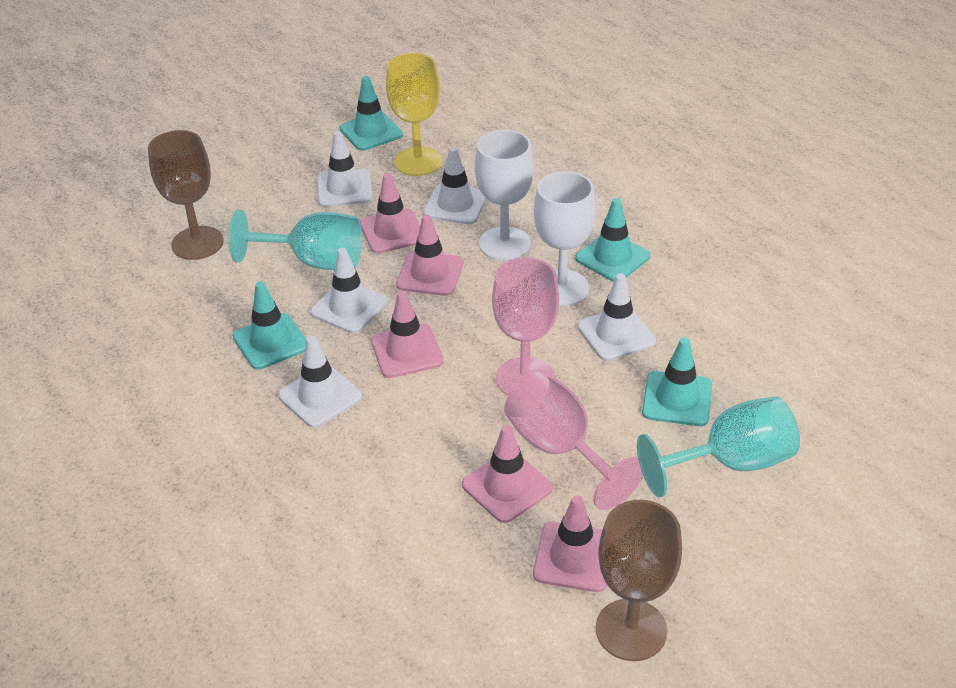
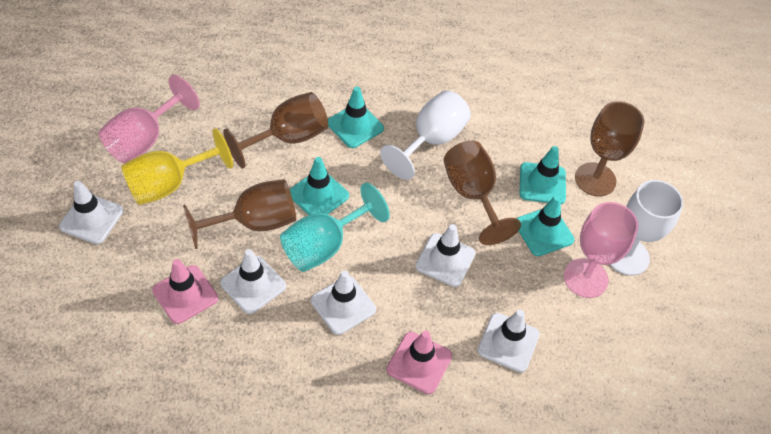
brown goblet: [148,130,224,260] [596,500,682,661] = 2 -> [183,179,296,249] [223,92,328,168] [443,141,521,245] [575,101,644,197] = 4
pink traffic cone: [360,173,420,253] [371,291,443,378] [396,215,463,296] [462,425,553,523] [533,495,607,592] = 5 -> [152,259,218,324] [387,330,452,394] = 2
turquoise goblet: [229,210,362,270] [637,396,800,498] = 2 -> [280,183,390,272] = 1

